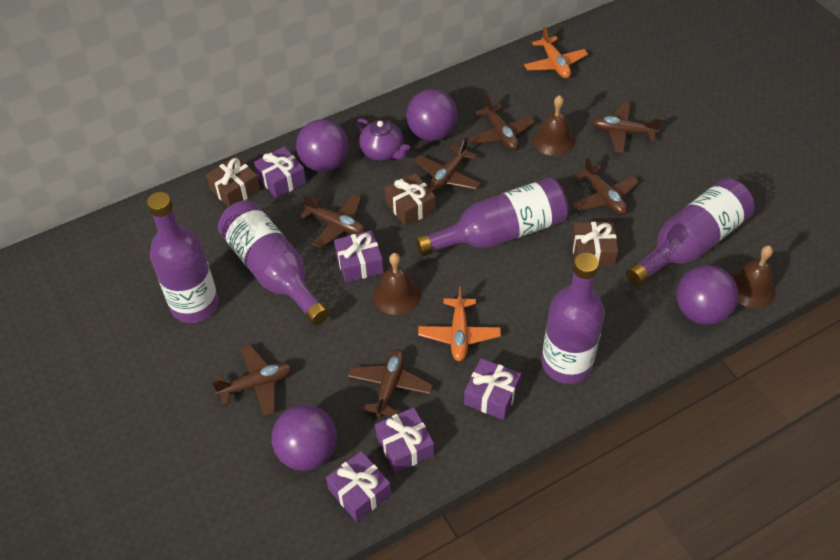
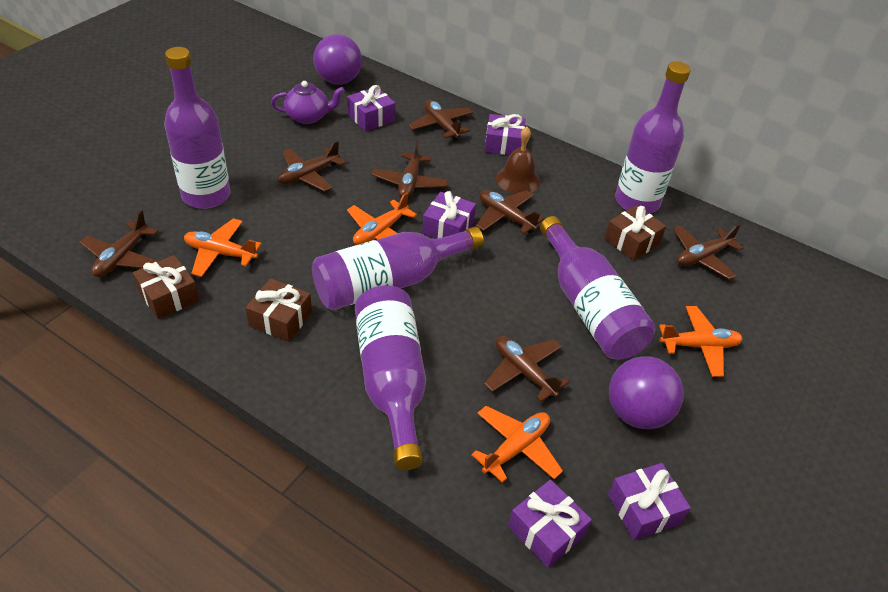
brown bell: [373,253,421,315] [533,95,575,156] [731,245,776,308] = 3 -> [496,127,540,194] = 1
orange plane: [418,286,501,361] [524,27,588,78] = 2 -> [184,218,262,277] [347,192,417,245] [471,406,563,483] [659,306,743,377] = 4
purple ball: [272,405,337,471] [296,119,349,172] [406,89,457,141] [676,265,738,325] = 4 -> [313,34,362,85] [609,356,684,429] = 2

